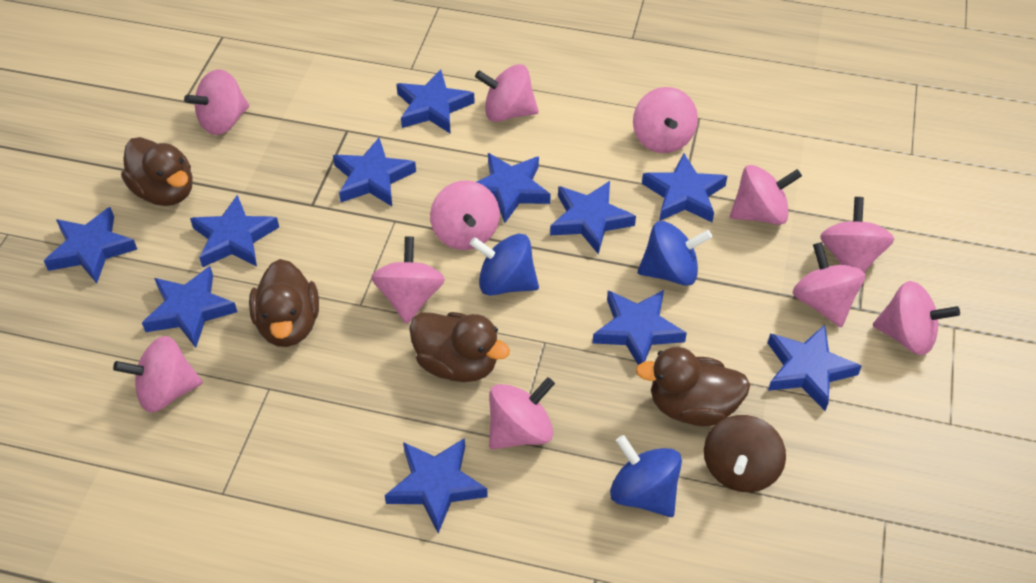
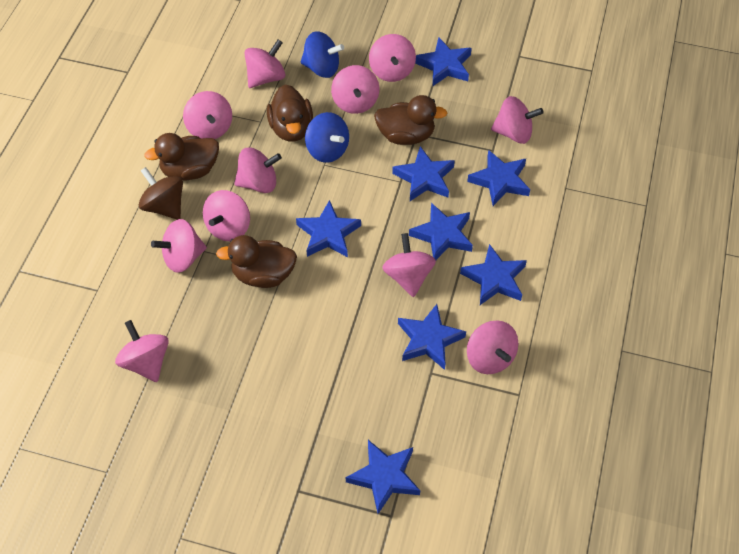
blue spinning top: [470,234,539,296] [610,435,682,517] [638,221,712,286] = 3 -> [301,31,344,78] [305,112,349,163] = 2
blue star: [44,207,137,283] [142,266,237,348] [190,195,279,267] [333,138,416,206] [385,438,488,534] [396,69,475,134] [477,153,551,223] [550,181,636,254] [593,290,687,365] [642,153,727,222] [768,325,862,411] = 11 -> [296,200,361,257] [346,440,420,514] [392,146,455,201] [398,304,466,370] [409,203,473,260] [415,37,472,86] [460,244,527,305] [467,150,530,206] = 8

